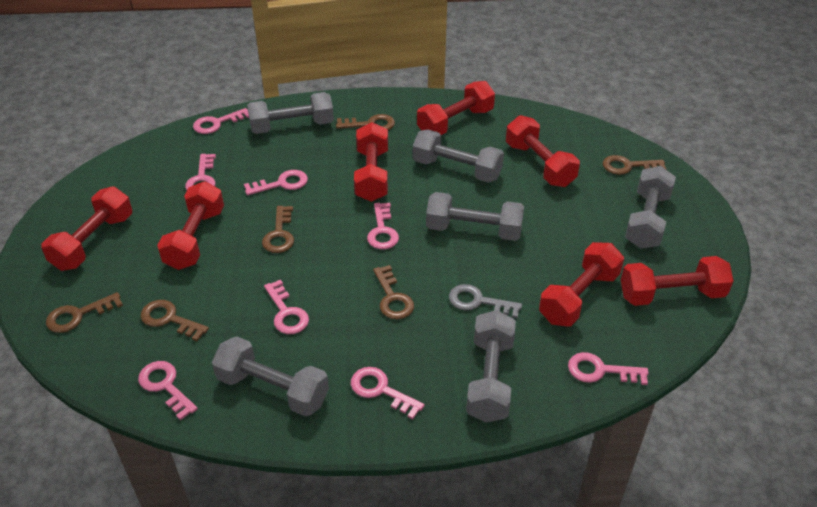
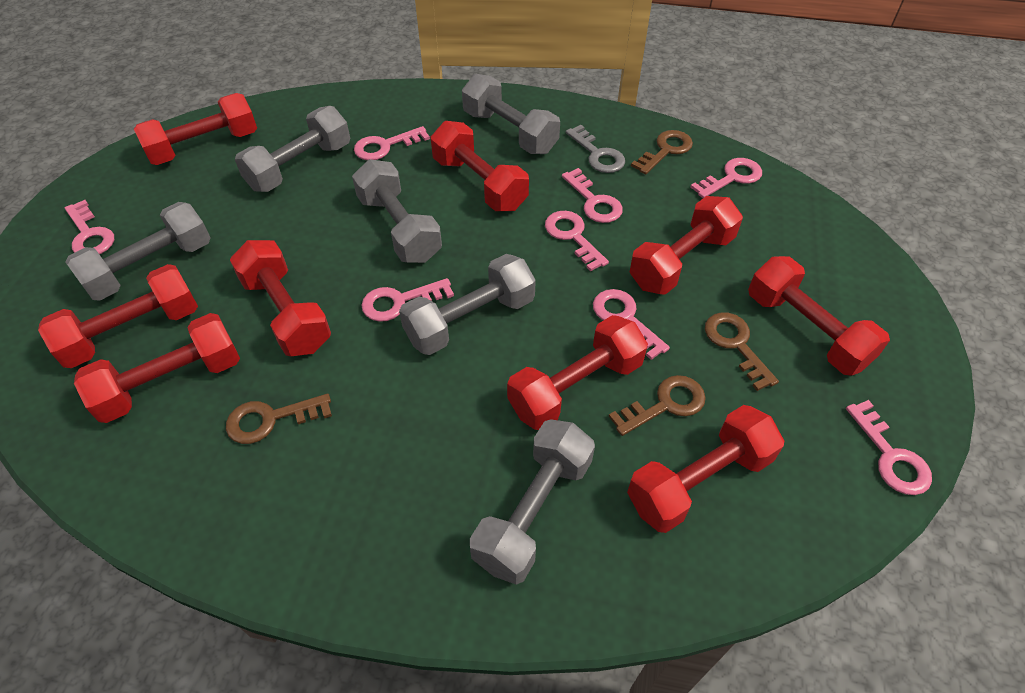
brown key: [46,292,123,333] [140,300,209,341] [262,206,294,253] [336,114,395,130] [373,265,414,320] [603,155,666,175] = 6 -> [226,394,332,444] [609,375,706,436] [631,130,693,175] [705,312,779,391] = 4
red dumbbell: [41,187,132,271] [157,181,224,270] [354,122,388,202] [417,81,495,135] [506,115,580,187] [539,242,624,327] [621,256,733,306] = 7 -> [38,264,198,368] [74,313,240,423] [134,93,257,165] [230,240,331,356] [431,121,529,211] [507,315,648,430] [627,405,784,533] [629,196,743,295] [748,256,890,376] = 9

